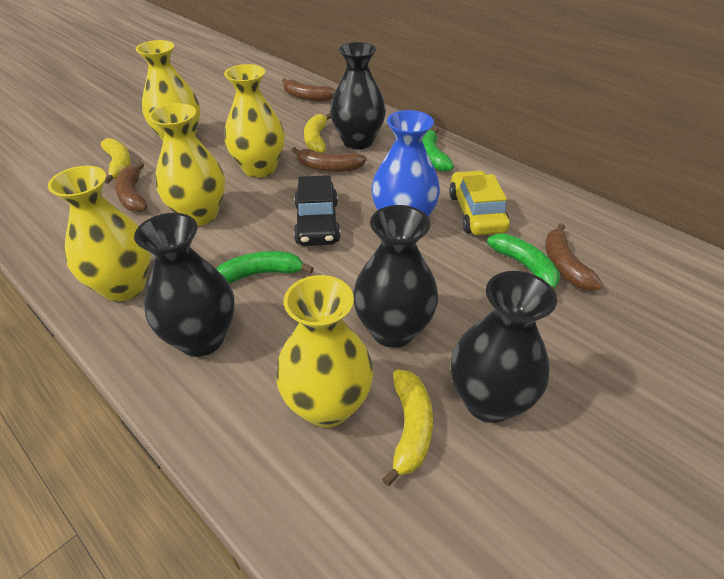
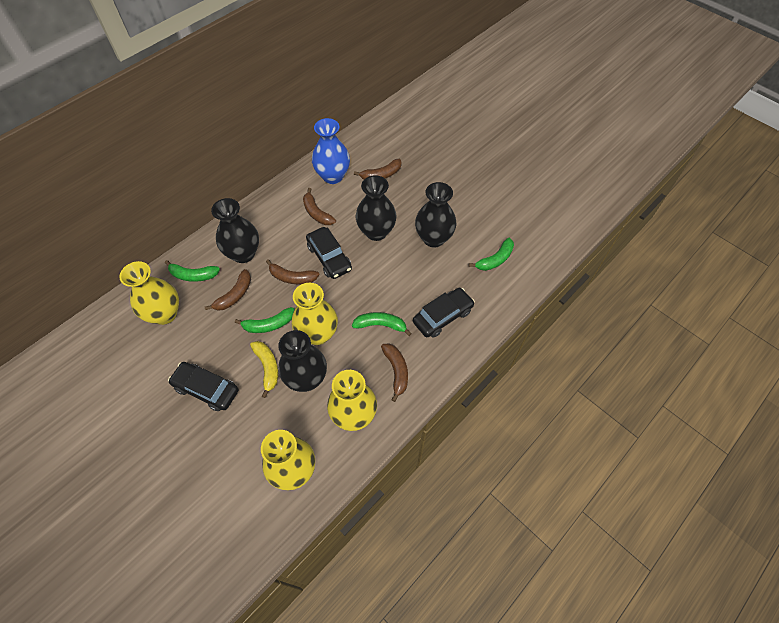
black car: [294,175,341,246] = 1 -> [168,362,239,411] [306,227,352,279] [413,288,475,338] = 3
brown banana: [115,162,148,212] [282,78,336,101] [292,147,367,172] [545,223,603,291] = 4 -> [205,269,251,311] [266,259,319,284] [303,188,336,225] [354,159,402,180] [381,343,408,402] = 5
green banana: [216,251,314,284] [422,128,454,172] [487,234,560,297] = 3 -> [165,260,220,282] [235,307,294,333] [352,312,412,336] [469,238,514,271] = 4
yellow banana: [101,138,131,184] [304,113,331,153] [382,369,433,486] = 3 -> [250,341,278,398] = 1
yellow car: [449,170,510,235] = 1 -> none = 0
yellow vase: [48,166,151,301] [136,40,200,140] [149,103,225,226] [224,64,285,178] [276,275,374,428] = 5 -> [119,261,179,325] [261,430,315,490] [292,283,338,345] [327,370,377,431] = 4

